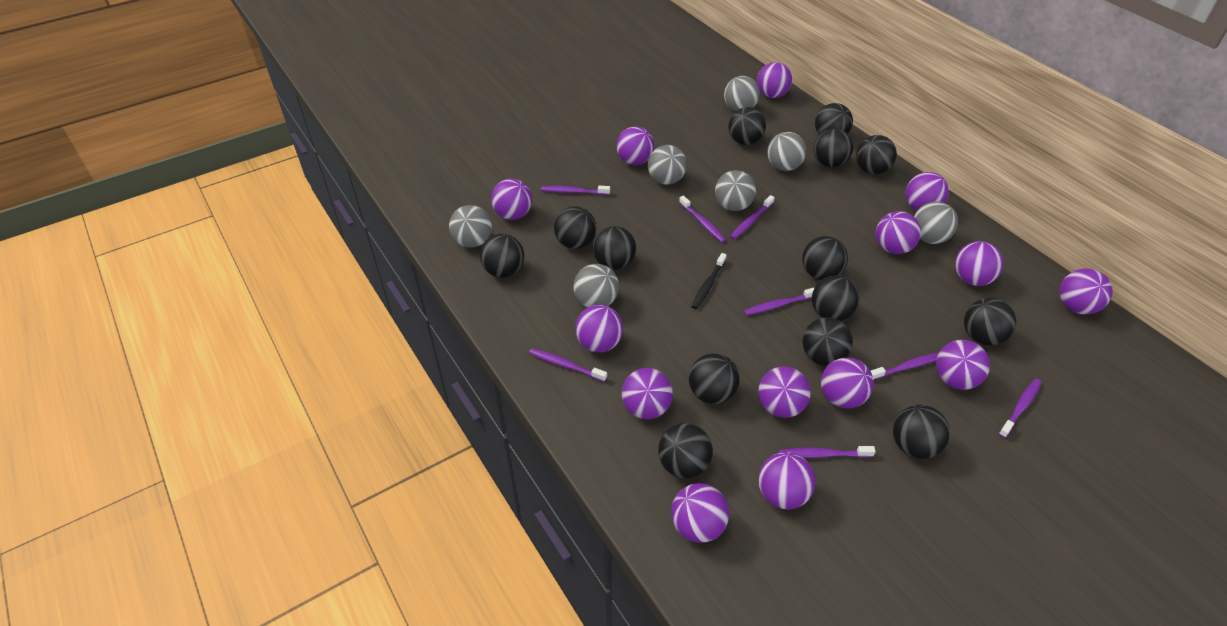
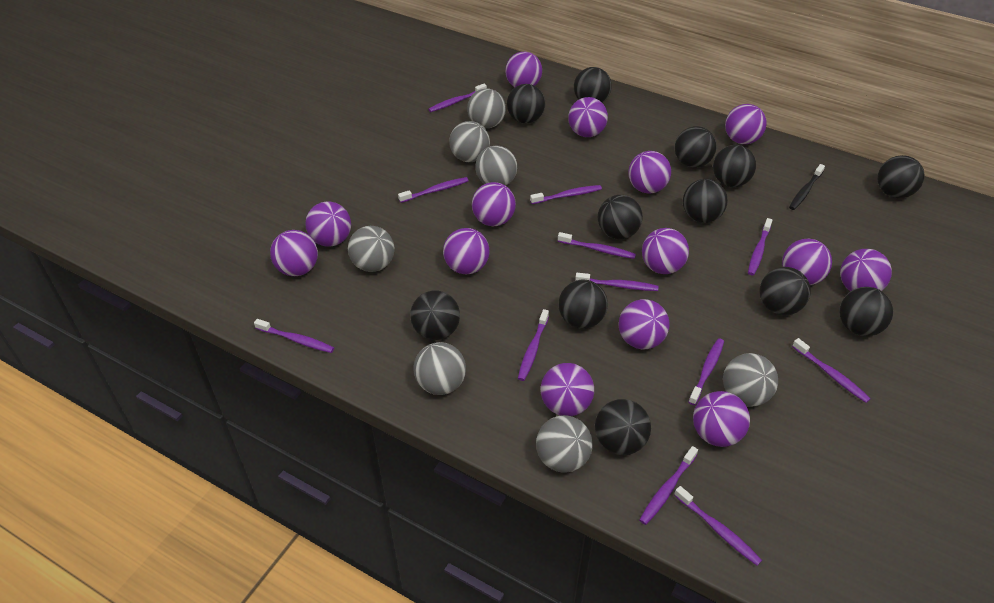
black ball: [480,234,524,278] [554,206,596,249] [593,226,636,270] [658,423,713,478] [689,353,740,404] [728,107,766,145] [802,236,848,280] [802,317,853,366] [812,275,860,321] [814,128,853,167] [815,103,853,135] [856,135,897,174] [893,405,950,459] [964,298,1016,345] = 14 -> [410,290,460,340] [507,84,545,124] [558,279,608,329] [574,67,612,103] [595,399,651,455] [597,195,643,239] [675,126,717,168] [683,179,728,223] [713,145,756,187] [760,267,811,315] [839,287,893,336] [877,155,925,198] = 12
purple toothbrush: [529,348,607,382] [541,186,610,195] [679,196,726,243] [730,195,775,239] [744,287,815,316] [779,446,876,458] [871,352,939,380] [999,379,1042,438] = 8 -> [254,319,334,353] [398,177,469,203] [428,84,487,112] [518,309,549,381] [530,185,602,204] [558,232,636,259] [575,273,659,291] [639,446,698,525] [674,486,762,566] [689,338,724,405] [748,218,772,275] [792,338,871,403] = 12

